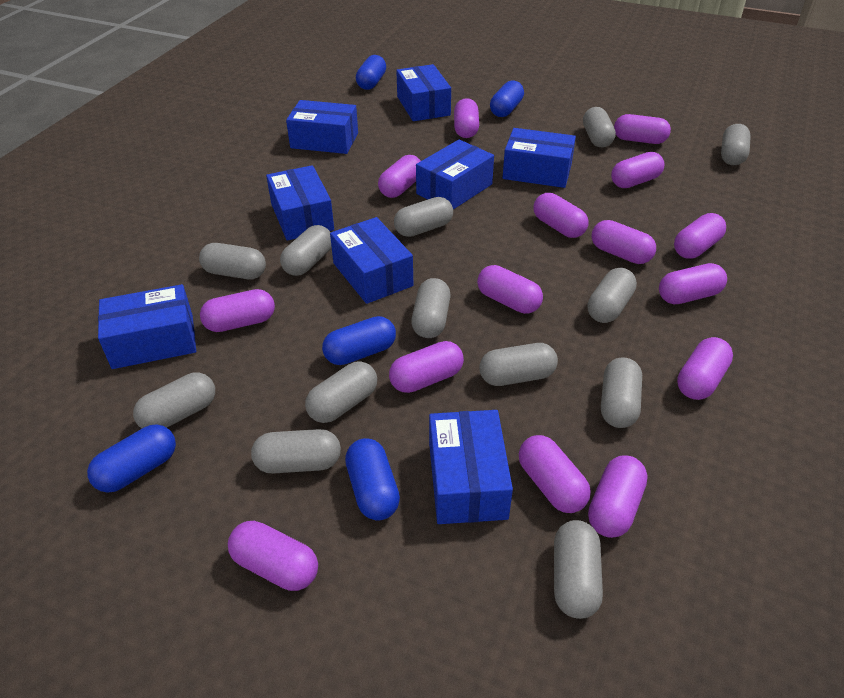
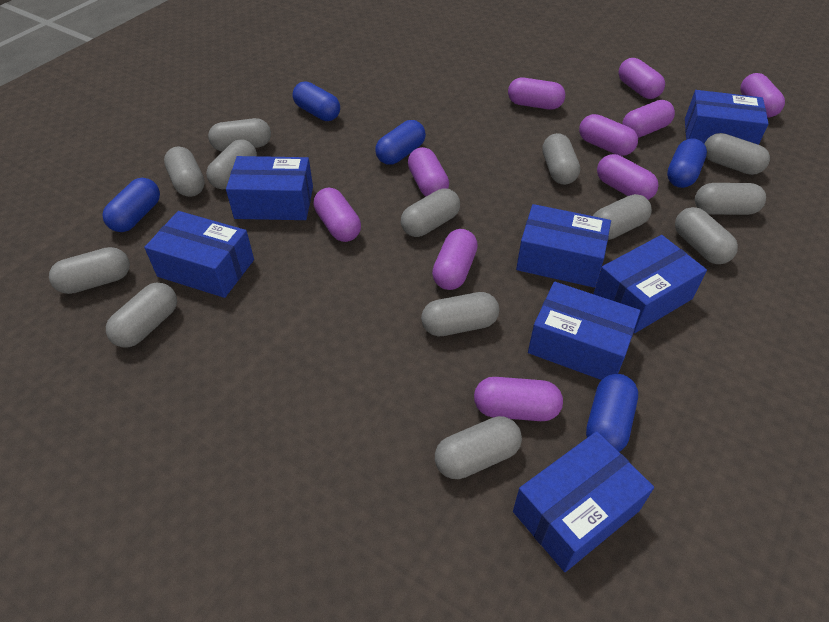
blue box: [98,284,196,369] [266,165,334,241] [286,100,358,154] [330,217,413,304] [396,64,451,121] [416,139,494,210] [429,410,513,524] [503,128,576,188] = 8 -> [144,211,254,298] [226,156,313,220] [513,431,654,572] [516,204,611,288] [528,282,640,380] [593,235,707,333] [685,90,769,145] = 7
purple capsule: [200,289,275,332] [228,521,318,591] [378,155,420,198] [389,341,464,393] [454,98,479,138] [477,265,543,314] [519,435,591,513] [534,193,589,238] [588,456,648,538] [592,220,656,264] [611,152,664,188] [614,114,671,144] [659,263,727,304] [674,213,726,259] [677,337,733,400] = 15 -> [314,188,361,242] [408,147,449,196] [432,229,478,290] [474,377,563,421] [508,78,565,110] [579,114,638,156] [597,154,659,200] [618,58,665,99] [622,100,675,138] [740,73,785,118] = 10

